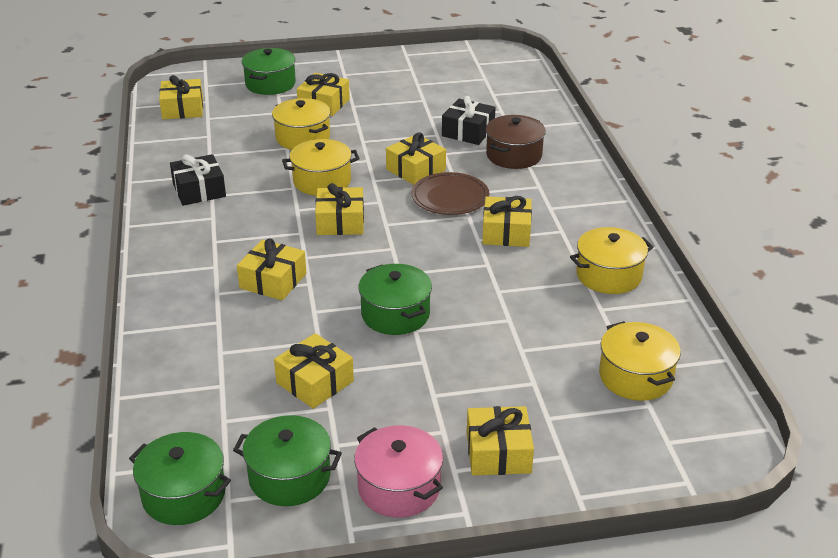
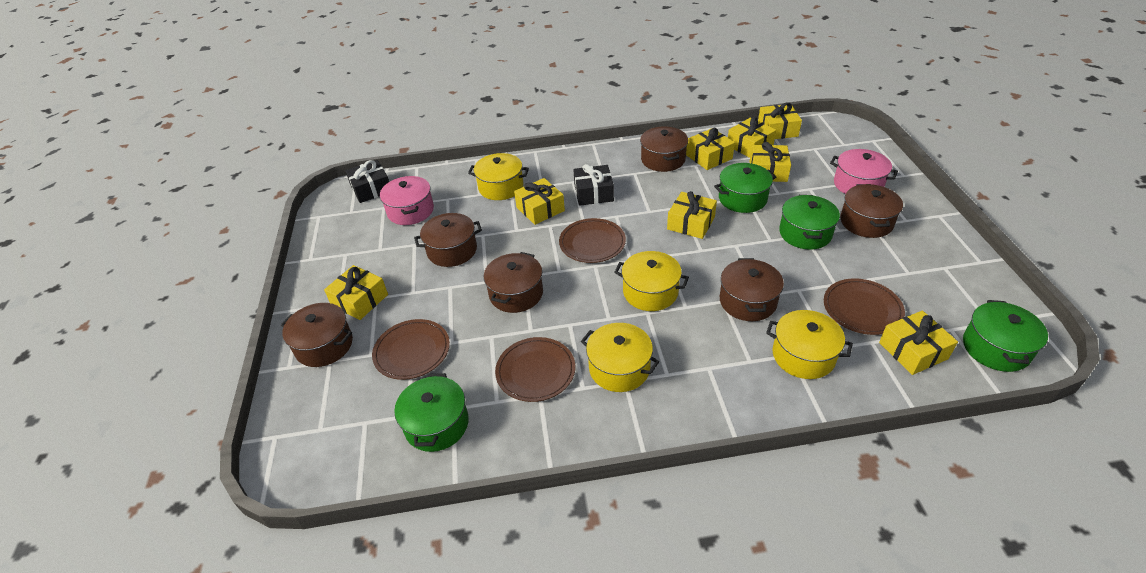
brown plate: [411,172,489,215] = 1 -> [372,319,450,380] [495,337,575,402] [559,218,626,263] [824,278,905,335] = 4
brown pot: [486,115,546,169] = 1 -> [281,303,353,367] [414,213,482,267] [484,252,543,313] [640,126,688,172] [720,258,784,321] [840,184,903,238] = 6
pink pot: [354,425,443,518] = 1 -> [380,176,434,225] [830,149,898,194] = 2

